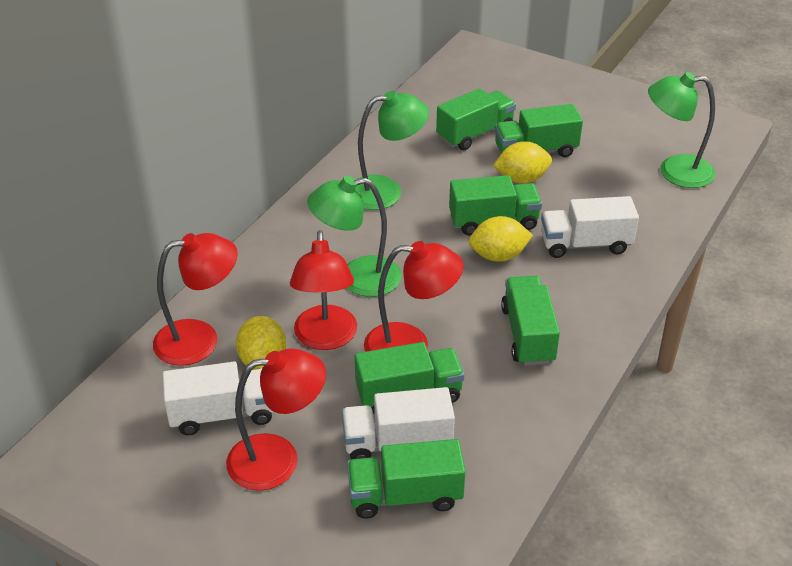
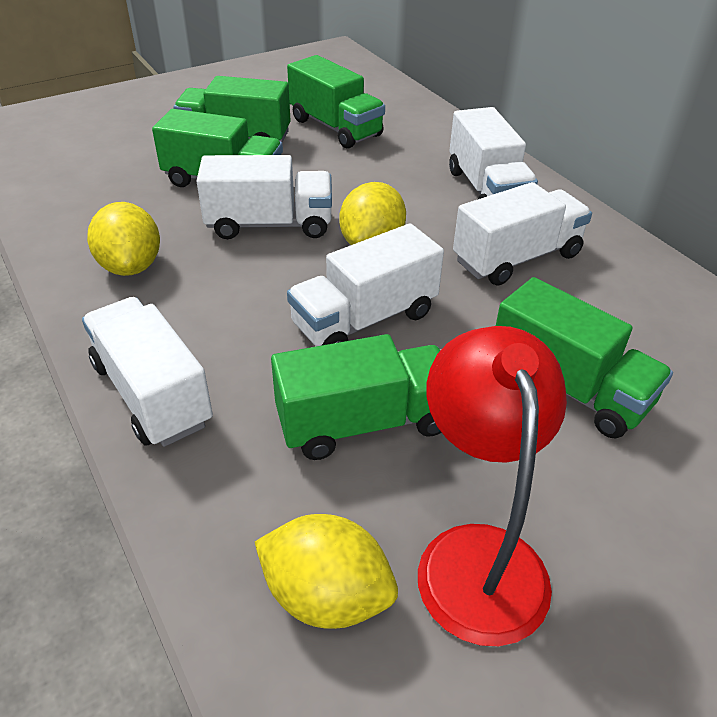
green lamp: [307,176,402,297] [356,91,429,210] [648,72,715,188] = 3 -> none = 0
green truck: [347,439,466,519] [355,342,465,414] [436,88,516,150] [449,175,542,235] [495,104,583,157] [501,276,560,366] = 6 -> [152,109,283,187] [174,76,291,143] [271,334,442,460] [287,55,385,149] [496,277,673,439] = 5
red lamp: [153,233,238,366] [226,348,326,491] [290,230,357,350] [364,241,464,352] = 4 -> [418,326,567,646] = 1
white truck: [163,362,273,435] [342,387,455,460] [541,196,639,258] = 3 -> [82,297,213,447] [197,155,332,239] [287,223,444,346] [449,107,538,199] [453,182,592,286] = 5

